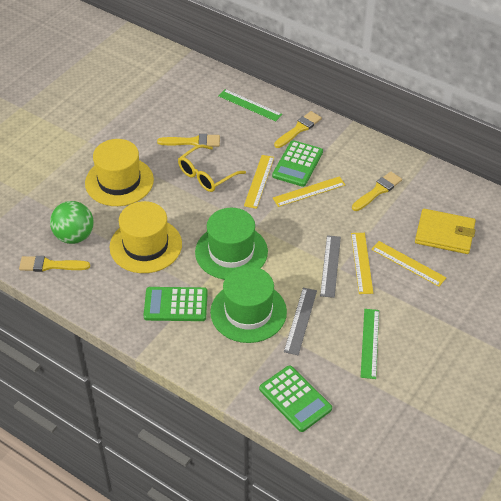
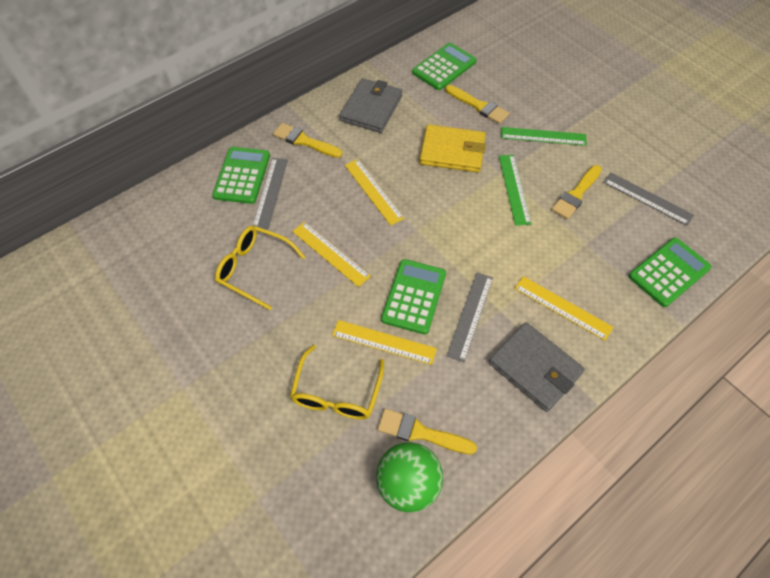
green calculator: [143,287,208,321] [259,366,332,432] [272,140,323,187] = 3 -> [212,147,270,204] [381,259,446,334] [412,43,477,90] [628,238,712,307] = 4
green hat: [195,208,268,280] [210,266,287,343] = 2 -> none = 0
grey ruler: [284,288,317,355] [320,235,341,298] = 2 -> [253,158,288,229] [447,273,493,362] [603,172,694,226] = 3
grey wallet: none = 0 -> [339,78,402,133] [489,322,585,412] = 2
yellow glasses: [178,144,246,192] = 1 -> [215,226,305,310] [290,345,384,420] = 2
yellow hat: [85,139,154,206] [110,201,182,273] = 2 -> none = 0

